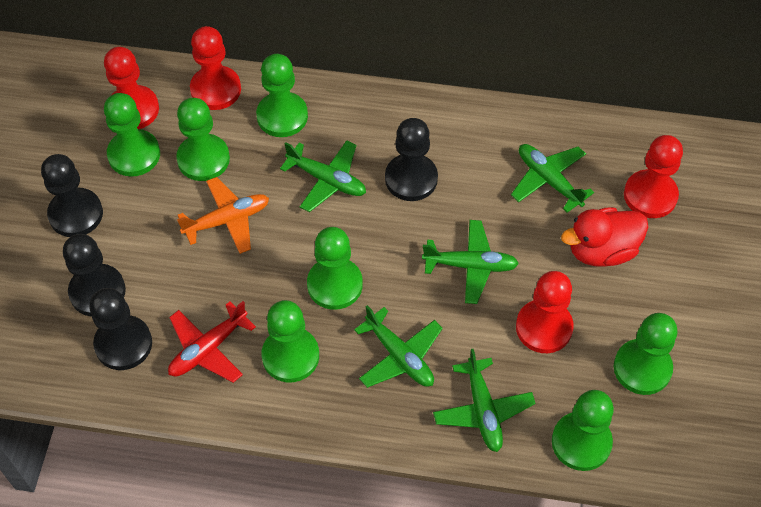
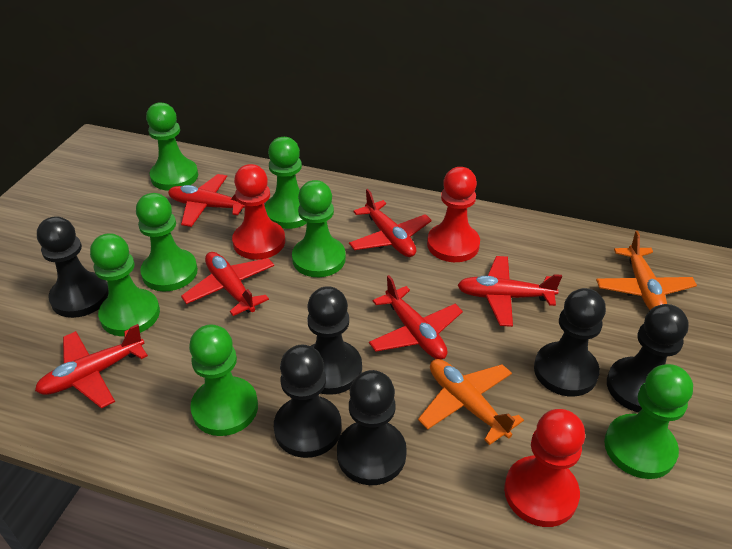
black pawn: [41,154,103,237] [63,234,126,317] [89,288,152,370] [385,118,438,201] = 4 -> [37,216,108,318] [274,345,342,458] [307,286,362,395] [337,370,407,485] [534,288,606,396] [607,304,689,413] = 6
green plane: [280,140,366,212] [354,305,443,388] [422,220,519,304] [433,349,536,452] [511,144,594,213] = 5 -> none = 0
orange plane: [177,177,269,254] = 1 -> [418,359,524,445] [596,231,697,310] = 2
red duck: [561,207,648,266] = 1 -> none = 0
red pawn: [104,47,159,129] [190,26,241,110] [516,271,574,353] [624,135,683,218] = 4 -> [232,164,285,260] [427,167,480,262] [504,409,585,527] = 3
red plane: [168,301,256,383] = 1 -> [35,324,148,408] [168,174,245,227] [181,252,274,316] [349,189,432,257] [369,275,463,360] [457,256,562,327] = 6

